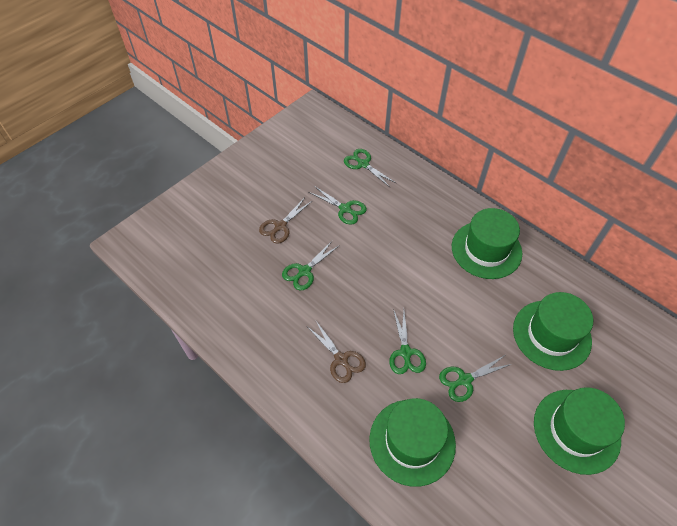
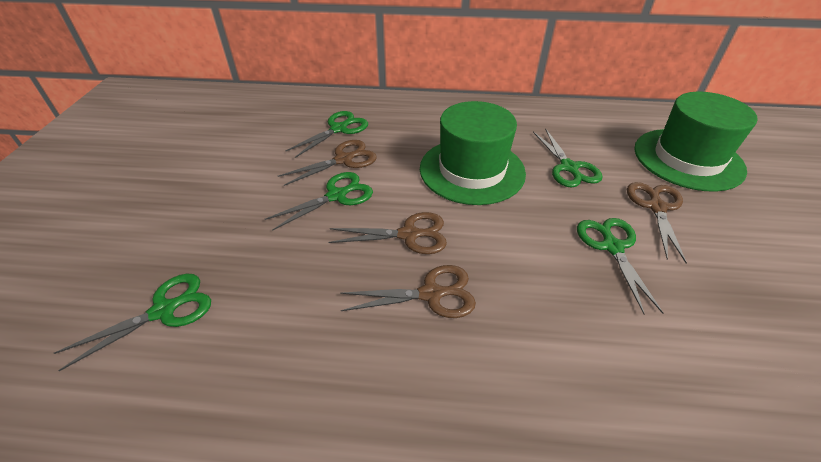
brown scissors: [259,199,312,244] [308,321,366,383] = 2 -> [278,140,377,186] [328,212,447,254] [340,265,476,318] [627,182,687,264] = 4
green hat: [369,398,456,487] [452,208,522,279] [513,292,593,371] [534,387,625,475] = 4 -> [420,101,526,205] [634,92,758,192] = 2

